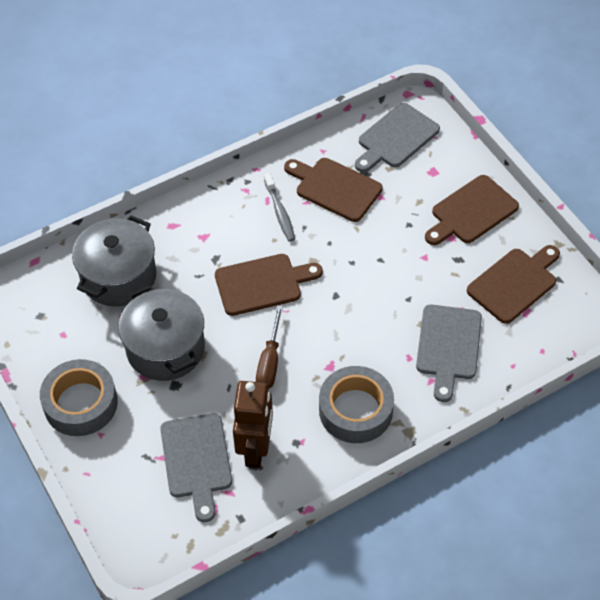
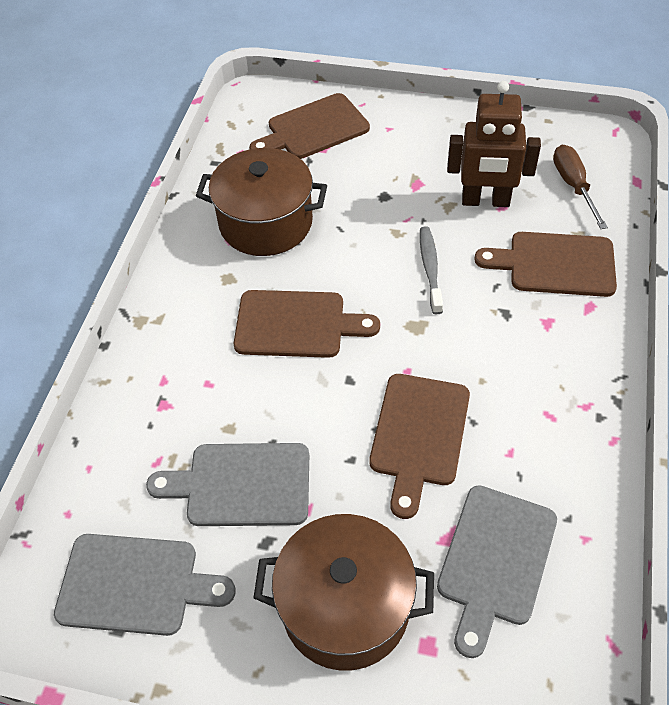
brown pot: none = 0 -> [196,148,327,256] [254,514,434,671] = 2
grey pot: [72,215,156,307] [118,285,205,381] = 2 -> none = 0
grey tape: [40,359,118,436] [319,366,394,443] = 2 -> none = 0

